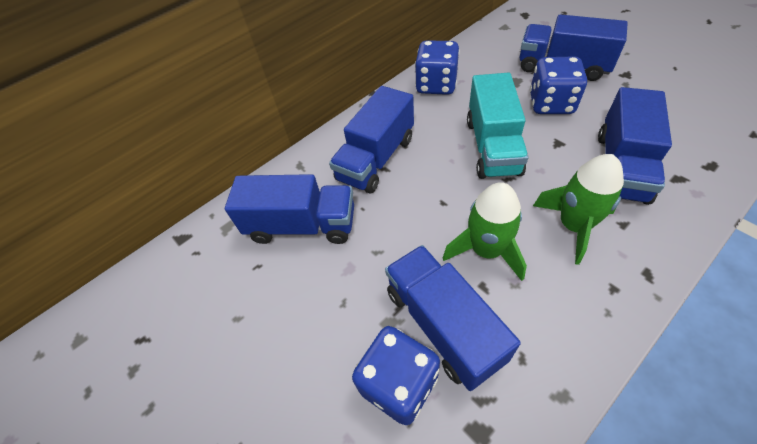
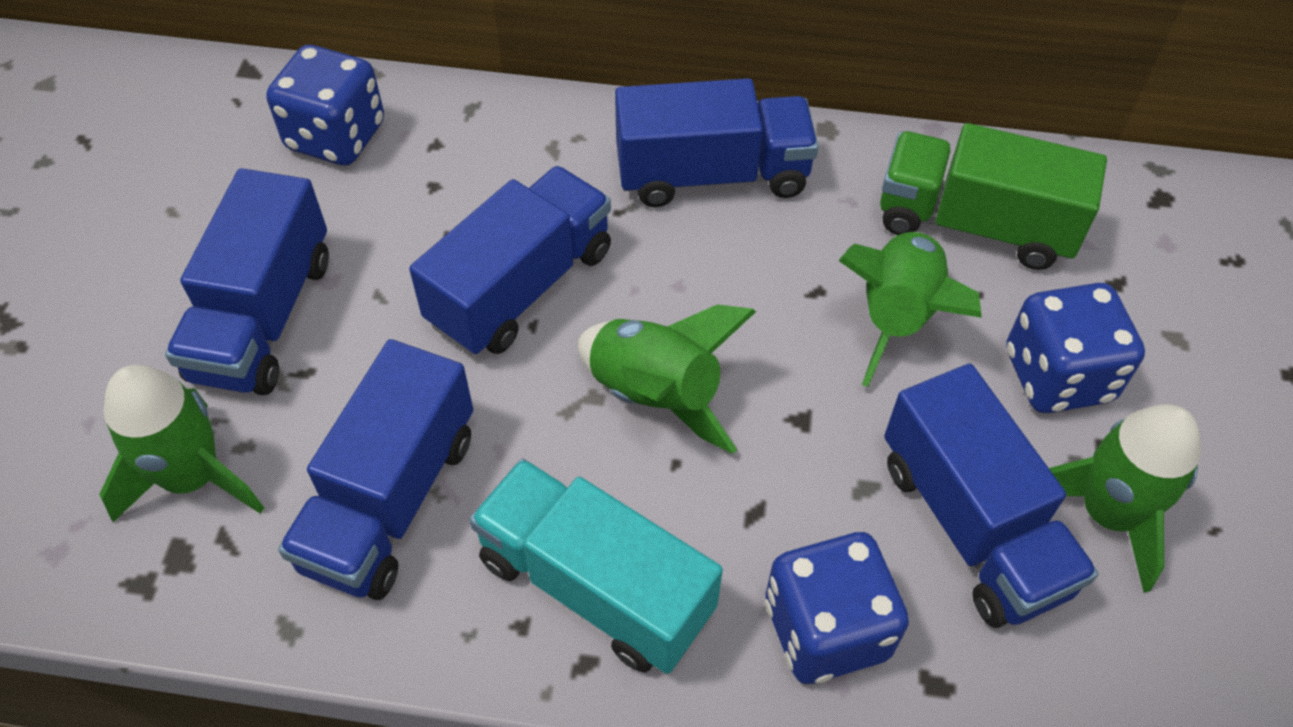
green rocket: [443,182,527,281] [533,154,624,265] = 2 -> [99,365,264,522] [578,304,756,454] [838,232,982,387] [1049,404,1201,593] = 4
green truck: none = 0 -> [880,123,1107,270] = 1

